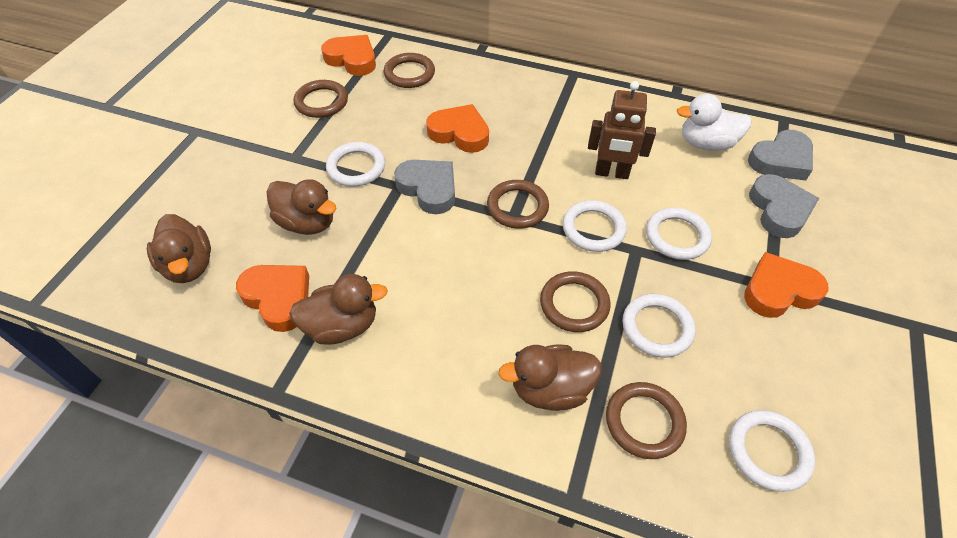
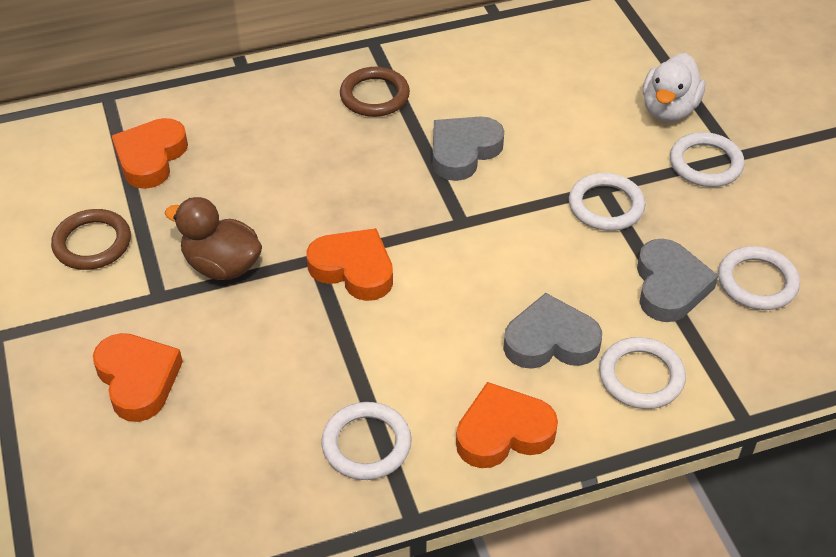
brown duck: [147,214,211,283] [266,179,336,235] [289,274,388,345] [498,344,602,411] = 4 -> [165,197,262,280] = 1
brown ring: [294,80,348,118] [384,53,435,88] [487,180,549,229] [540,271,611,332] [606,382,687,459] = 5 -> [51,209,131,270] [340,67,410,117] = 2
brown robot: [588,81,656,179] = 1 -> none = 0

